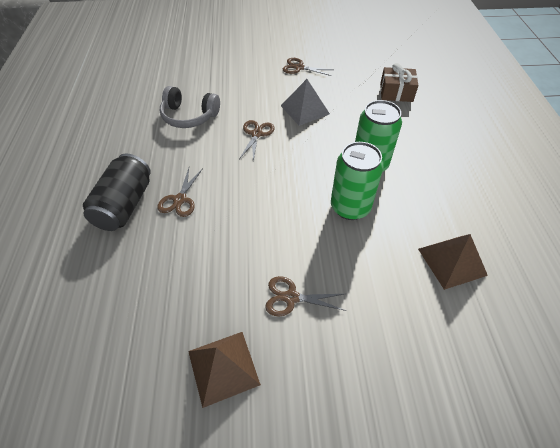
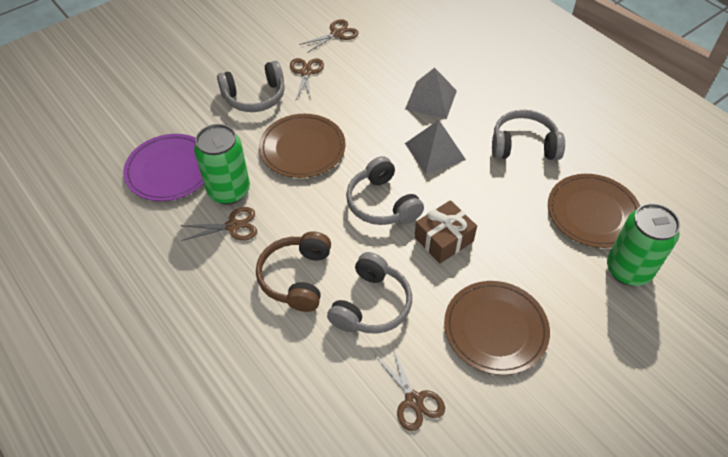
black can: [83,154,151,231] = 1 -> none = 0
brown headphones: none = 0 -> [256,232,331,312] = 1
brown plate: none = 0 -> [259,114,345,178] [444,281,550,375] [548,174,640,248] = 3
brown pyramid: [188,332,261,408] [418,234,488,290] = 2 -> none = 0
grey headphones: [160,86,220,128] = 1 -> [217,61,285,112] [327,252,412,334] [346,156,424,225] [492,110,565,160] = 4
grey pyramid: [281,79,330,126] = 1 -> [405,68,457,119] [405,120,466,174] = 2
purple plate: none = 0 -> [123,134,204,201] = 1

